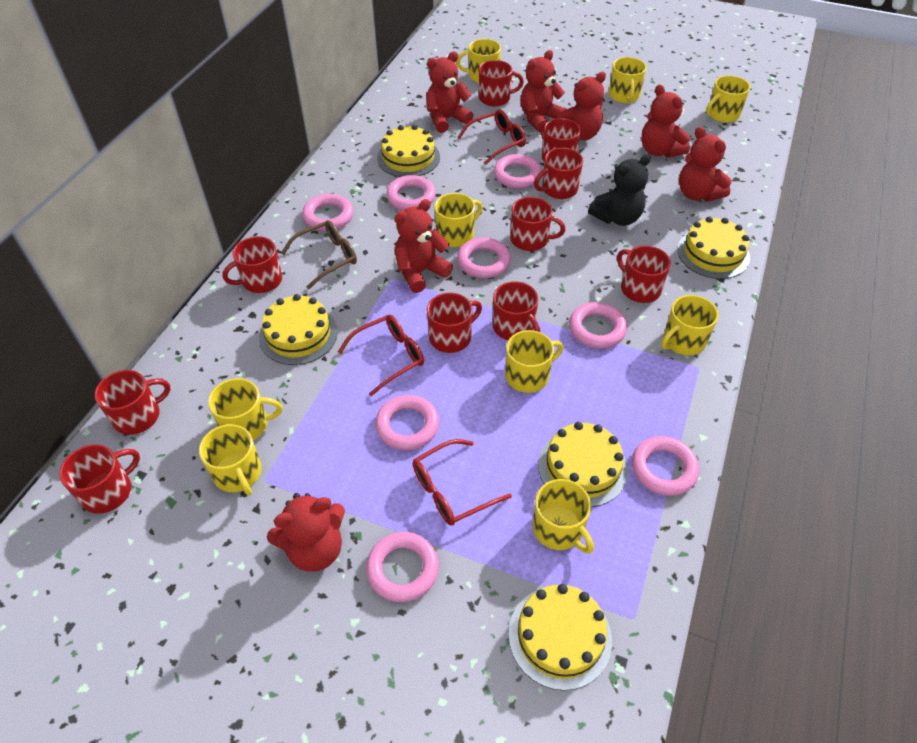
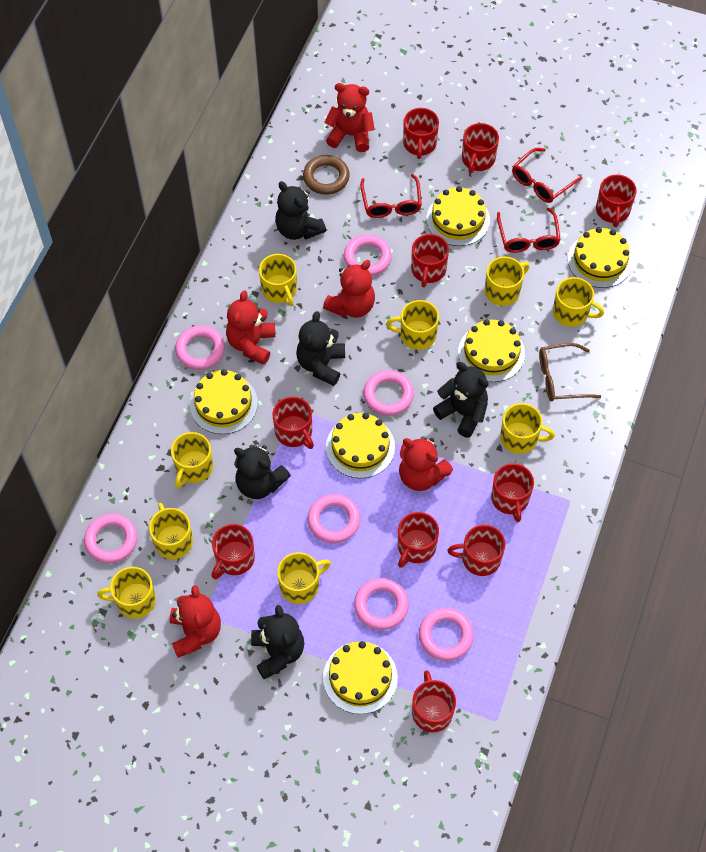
black teddy bear: [588,154,651,226] = 1 -> [234,445,291,499] [251,605,304,679] [275,181,326,240] [296,311,345,386] [433,362,489,438] = 5
brown ring: none = 0 -> [303,155,350,195] = 1
pink ring: [302,194,353,231] [366,532,439,602] [375,395,439,450] [386,175,436,210] [457,237,511,278] [494,154,542,189] [569,302,627,348] [632,436,699,496] = 8 -> [84,514,137,564] [175,325,225,370] [308,494,360,543] [344,234,392,276] [354,578,408,630] [363,370,414,416] [419,608,474,661] = 7
red teddy bear: [267,493,345,572] [394,199,453,293] [426,51,474,133] [521,50,567,133] [557,72,606,140] [642,84,690,158] [679,127,732,202] = 7 -> [170,585,221,658] [226,290,275,365] [323,260,375,318] [324,83,375,152] [399,437,453,491] = 5
yellow cake: [259,294,338,365] [377,125,440,177] [509,584,612,691] [538,422,628,507] [677,217,750,279] = 5 -> [190,369,258,434] [323,641,398,714] [326,413,395,478] [426,186,490,246] [458,319,525,382] [568,227,633,288] = 6

